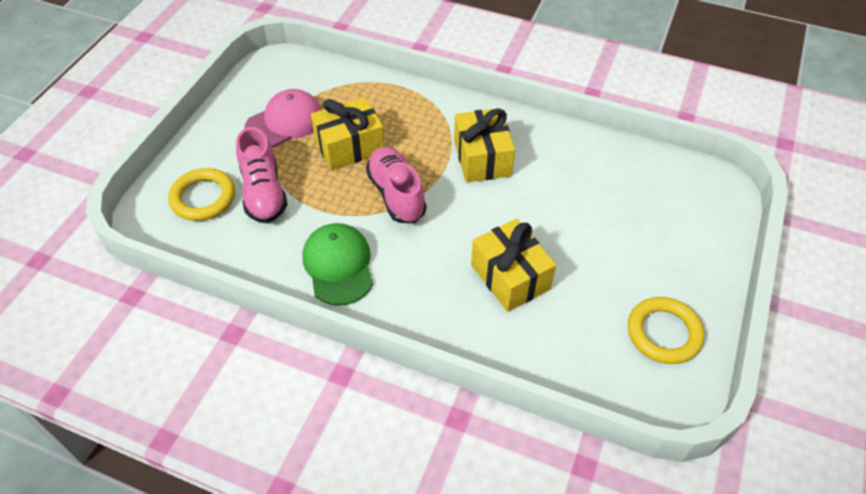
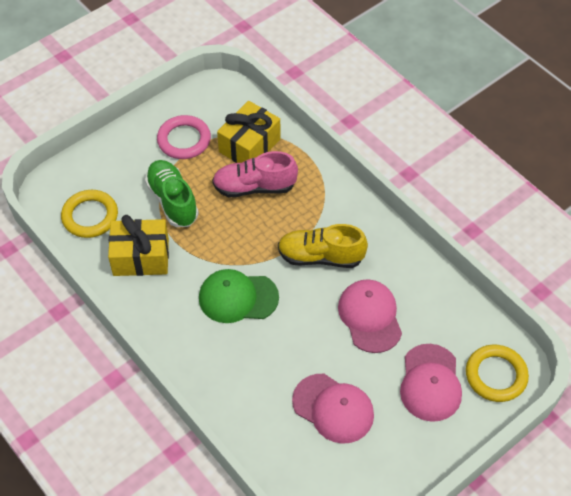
green shoe: none = 0 -> [145,160,199,227] = 1
pink cap: [244,89,322,148] = 1 -> [292,374,374,444] [338,279,402,353] [400,344,462,422] = 3
pink ring: none = 0 -> [157,115,211,159] = 1
pink shoe: [236,127,287,223] [366,146,426,223] = 2 -> [212,151,298,197] = 1
yellow gift: [311,97,384,170] [454,108,515,182] [471,219,556,312] = 3 -> [108,215,169,276] [217,101,280,163] = 2
yellow shoe: none = 0 -> [278,224,368,268] = 1

